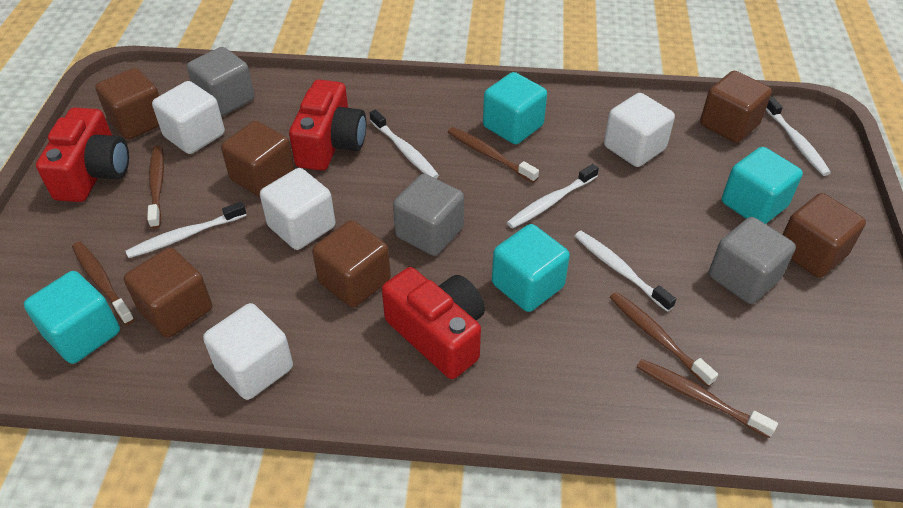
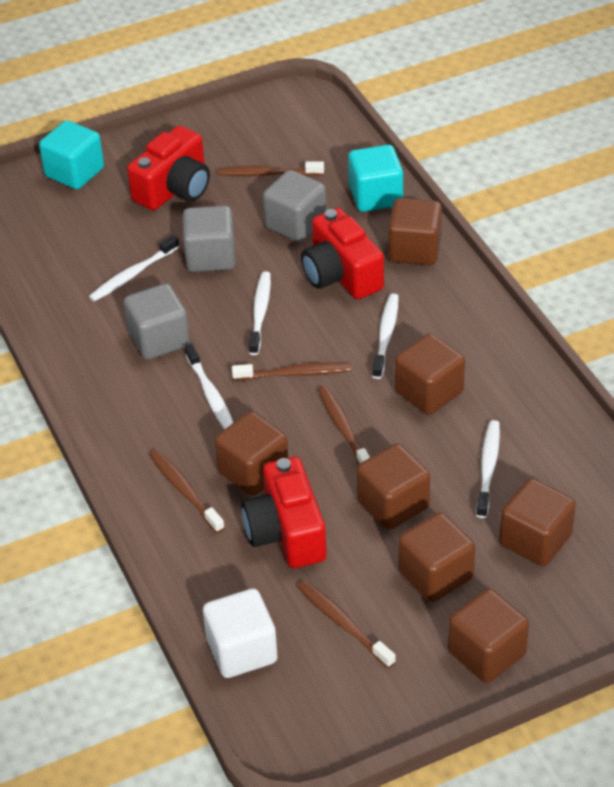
brown cube: [95,68,159,140] [124,247,212,338] [221,121,295,197] [312,220,391,308] [700,71,772,143] [782,193,866,278] = 6 -> [215,411,288,496] [356,443,430,530] [388,198,442,265] [395,333,465,415] [398,512,475,602] [448,588,529,683] [499,478,576,566] = 7
turquoise cube: [24,271,120,364] [483,72,547,144] [492,224,570,312] [722,147,803,224] = 4 -> [39,120,104,189] [348,145,403,212] = 2
white cube: [152,81,225,154] [203,303,293,400] [260,168,335,250] [604,93,675,167] = 4 -> [203,588,278,678] = 1

